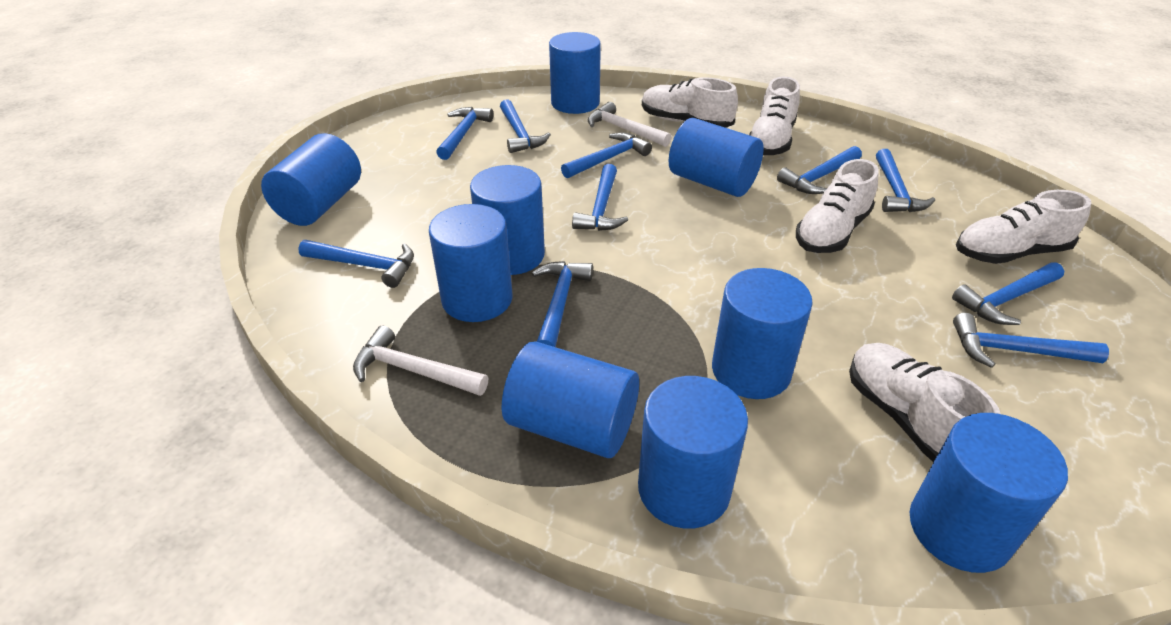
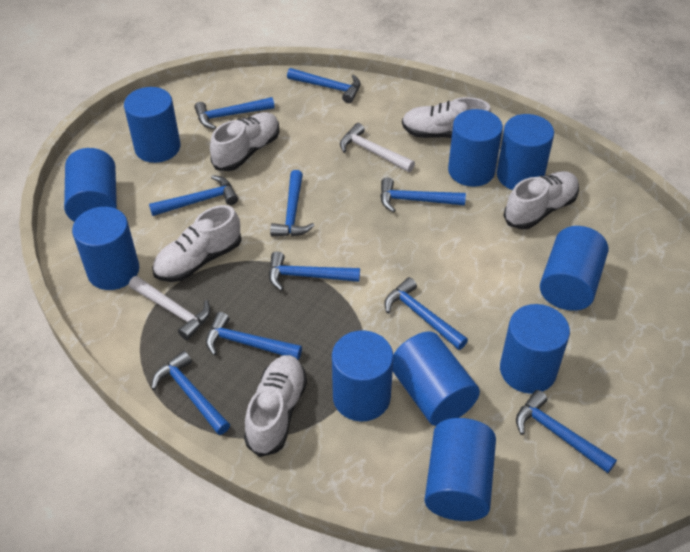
blue cylinder: [261,133,361,226] [429,204,513,322] [470,165,545,275] [502,341,639,458] [549,32,601,114] [638,376,748,529] [669,118,764,197] [712,268,813,399] [909,413,1068,573] = 9 -> [64,148,117,222] [72,207,139,290] [124,87,180,163] [332,330,393,422] [393,331,480,426] [424,418,496,521] [448,109,503,187] [497,114,554,190] [500,304,570,394] [540,226,608,311] = 10

